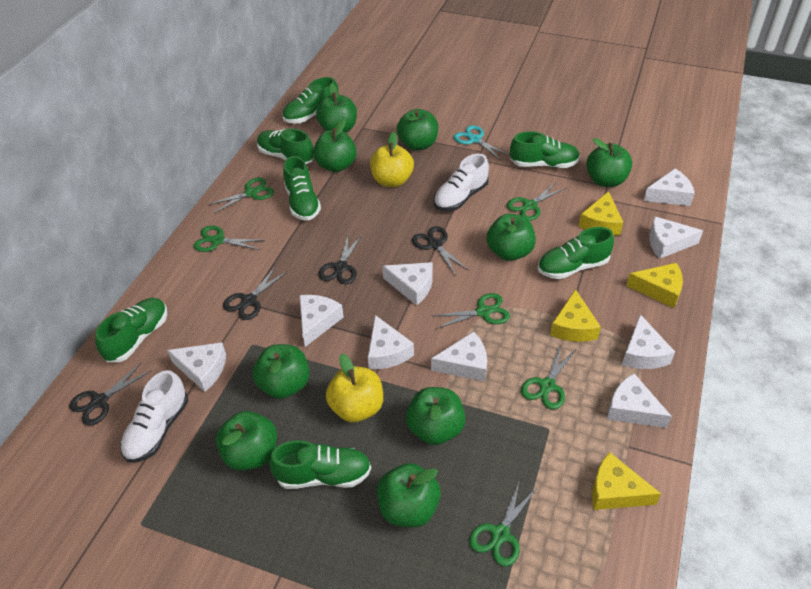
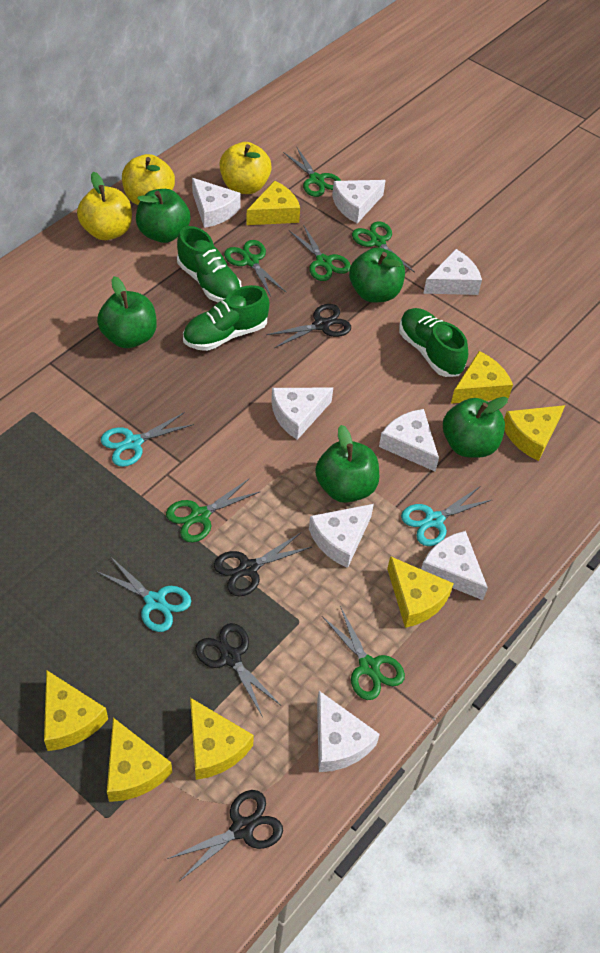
green apple: [216,411,277,471] [253,344,309,399] [313,119,357,172] [316,83,357,133] [377,463,441,527] [397,109,438,150] [406,387,466,445] [487,214,536,261] [586,138,632,187] = 9 -> [97,276,157,348] [136,189,190,243] [315,425,379,503] [349,247,405,302] [443,397,508,458] = 5
green shoe: [95,298,167,362] [257,129,314,164] [269,440,371,489] [282,77,339,124] [283,156,321,221] [510,131,580,168] [538,227,614,279] = 7 -> [177,226,242,302] [183,285,269,351] [399,308,468,377] = 3
turquoise scissors: [454,125,510,160] = 1 -> [96,556,191,632] [101,412,194,467] [401,487,493,546] = 3
white cheese: [167,342,226,392] [299,295,344,347] [368,315,414,369] [382,262,432,306] [431,332,487,381] [607,373,672,428] [622,314,675,369] [643,168,695,206] [649,216,703,259] = 9 -> [192,178,241,228] [271,387,333,440] [309,504,374,568] [317,691,380,772] [332,180,386,223] [379,409,439,472] [421,531,488,600] [423,249,482,295] = 8
white shoe: [120,370,188,463] [434,154,489,211] = 2 -> none = 0
yellow apple: [326,354,383,422] [370,132,414,187] = 2 -> [77,172,132,240] [122,154,175,205] [219,142,272,194] = 3
yellow cheese: [550,289,601,342] [578,191,623,235] [592,452,661,510] [626,263,683,308] = 4 -> [44,670,108,751] [107,718,172,802] [190,698,254,780] [246,181,300,225] [387,556,454,628] [451,351,513,404] [504,405,565,461] = 7

